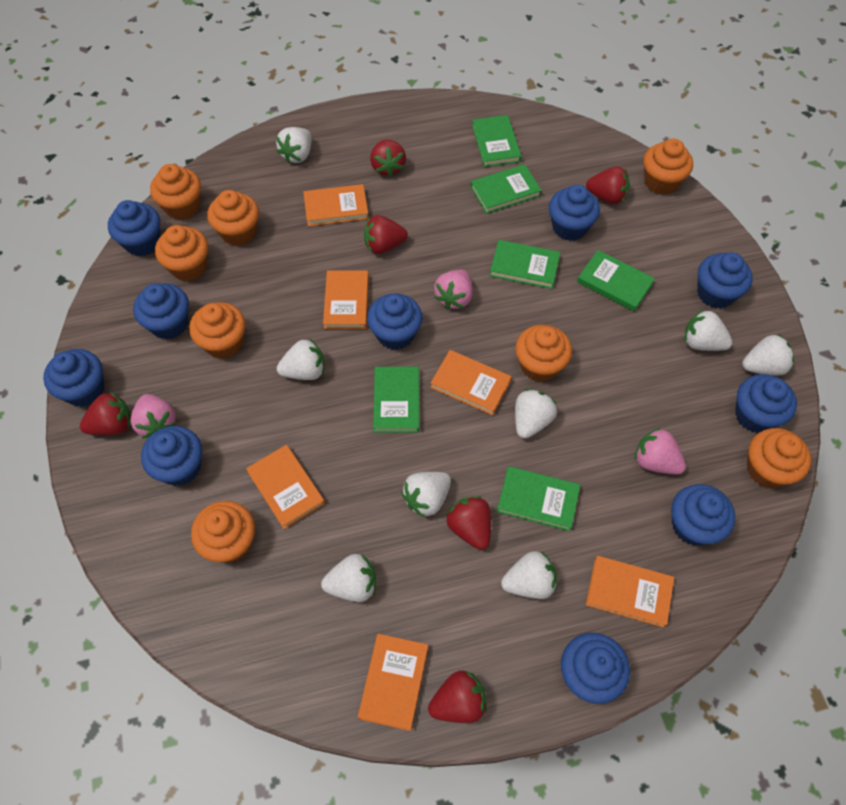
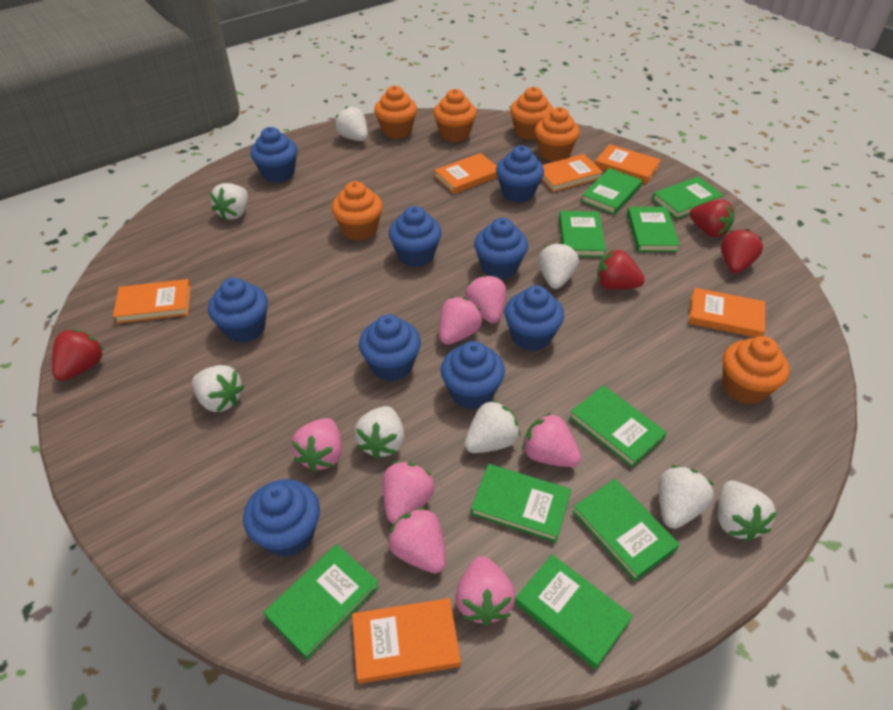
blue cupcake: [43,349,105,407] [108,200,160,256] [133,283,189,340] [141,426,202,486] [367,293,422,350] [549,185,600,241] [561,633,630,704] [671,484,735,546] [697,252,753,309] [735,374,797,433] = 10 -> [208,278,268,343] [243,479,320,557] [250,127,297,183] [359,314,421,381] [389,206,442,267] [441,341,505,410] [474,218,528,280] [496,145,544,203] [505,285,564,351] = 9
green book: [373,367,419,433] [471,164,542,214] [472,115,521,167] [490,240,560,289] [497,466,580,531] [577,250,655,311] = 6 -> [263,544,379,660] [471,464,571,543] [515,554,633,669] [559,211,606,257] [569,385,667,468] [572,479,680,581] [581,168,642,215] [627,207,680,252] [652,177,724,219] = 9
orange cupcake: [150,164,201,220] [155,225,208,281] [189,302,245,359] [191,501,255,563] [207,190,259,246] [515,325,572,382] [643,139,693,195] [747,428,811,488] = 8 -> [332,181,383,241] [374,86,417,139] [433,89,477,142] [510,87,553,140] [535,107,580,161] [722,336,790,404] = 6
pink strawberry: [131,394,176,439] [434,270,473,310] [635,428,686,474] = 3 -> [291,418,342,472] [383,461,435,524] [387,507,446,573] [439,297,482,345] [455,556,516,626] [465,275,506,323] [522,413,581,467] = 7
red strawberry: [80,392,131,435] [364,215,408,254] [370,139,406,177] [428,670,487,723] [446,496,491,550] [586,167,630,204] = 6 -> [52,329,105,381] [597,250,645,290] [689,199,735,237] [721,229,763,273] = 4

